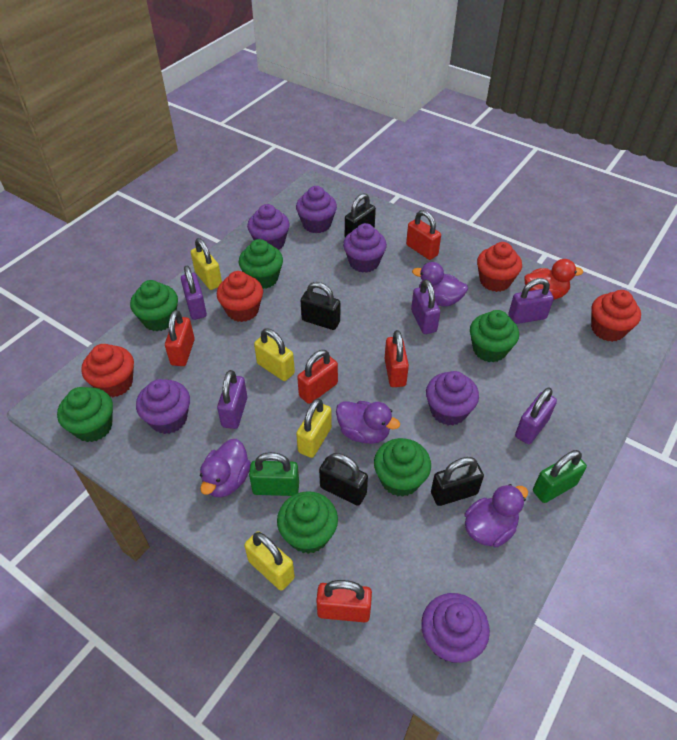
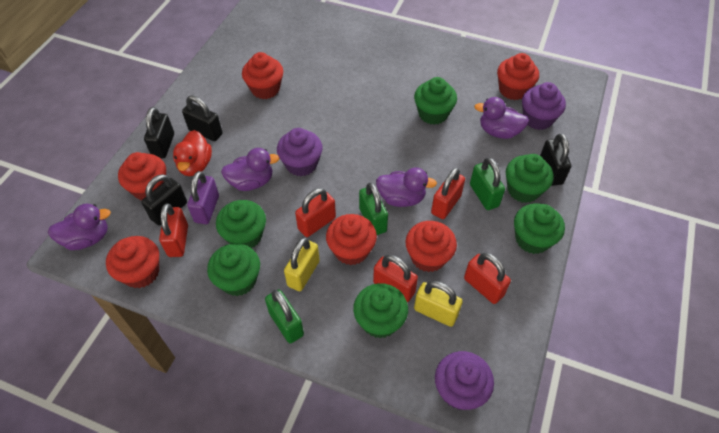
green padlock: [249,452,299,496] [533,450,587,503] = 2 -> [265,289,304,343] [359,183,388,235] [470,158,505,210] = 3
purple cupcake: [136,379,190,434] [247,204,290,250] [296,186,337,233] [343,223,387,273] [421,593,490,663] [426,371,479,426] = 6 -> [277,128,323,176] [435,351,494,410] [522,82,566,130] = 3
purple padlock: [181,266,207,320] [217,370,247,429] [411,279,440,334] [508,278,554,324] [515,387,557,444] = 5 -> [187,171,219,224] = 1
red cupcake: [81,344,134,397] [217,271,263,322] [477,242,522,292] [591,290,641,342] = 4 -> [106,236,159,288] [118,152,166,200] [242,52,283,99] [326,214,377,265] [405,221,457,272] [497,53,539,100] = 6
yellow padlock: [191,238,222,290] [244,531,295,591] [254,329,295,381] [296,399,332,458] = 4 -> [284,238,319,291] [414,281,463,327] = 2

